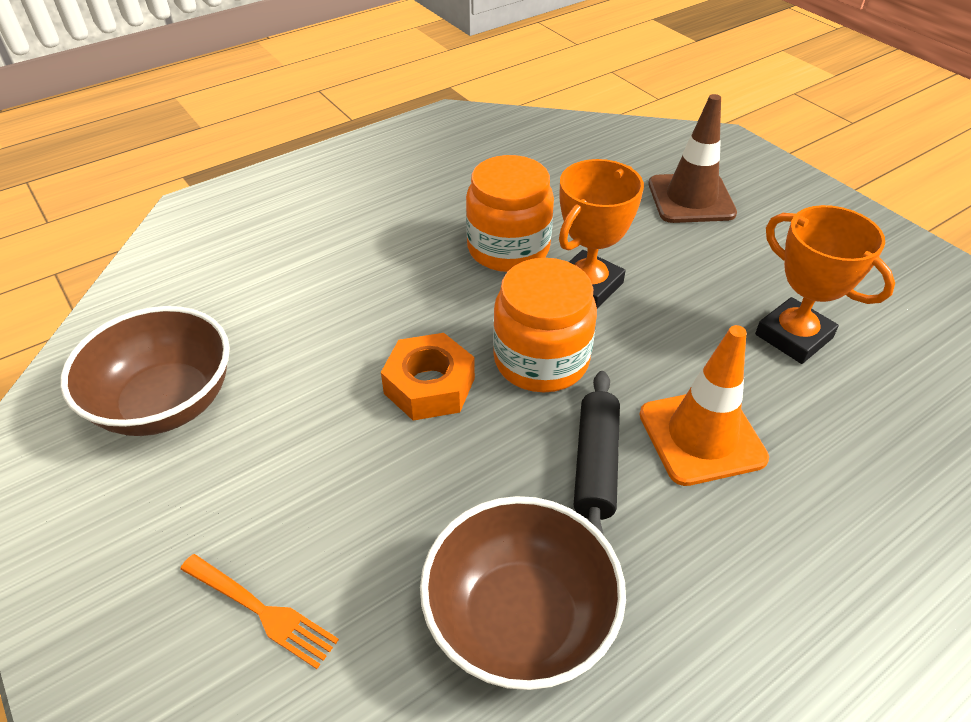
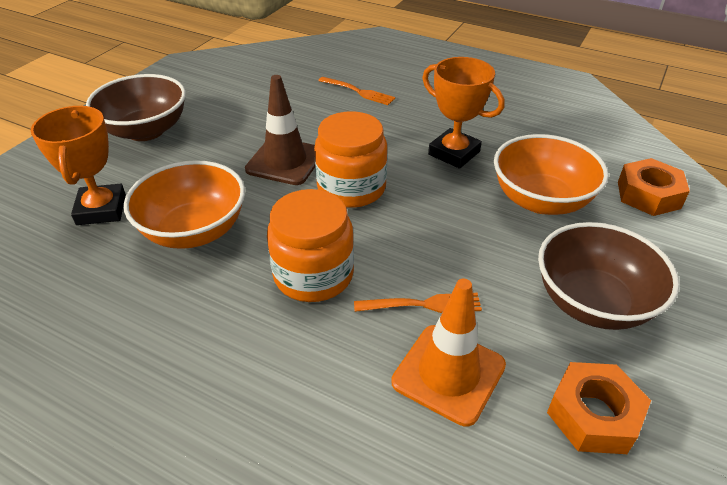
black rolling pin: [574,371,620,534] = 1 -> none = 0
orange bowl: none = 0 -> [124,160,245,249] [494,134,609,215] = 2
orange fork: [180,554,339,669] = 1 -> [318,77,395,105] [354,293,482,313] = 2
orange nut: [381,333,475,421] = 1 -> [547,362,651,454] [618,158,690,216] = 2

